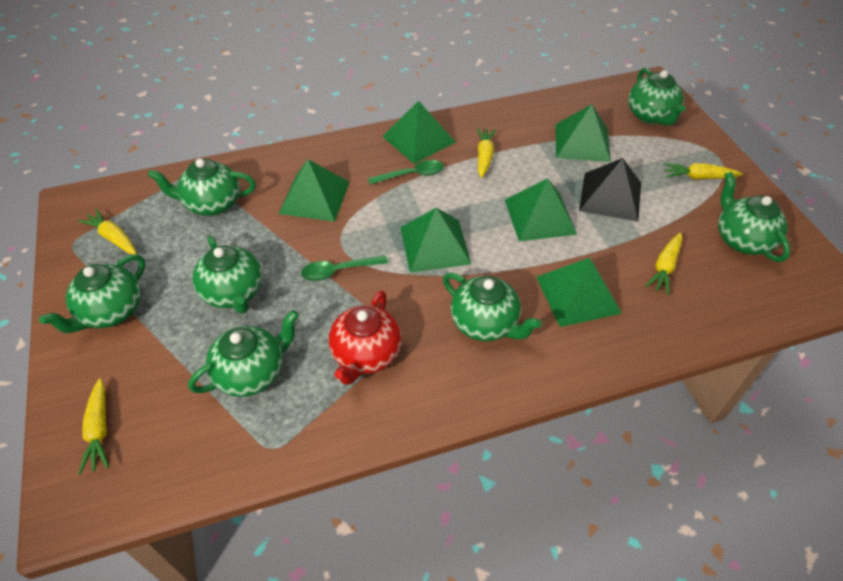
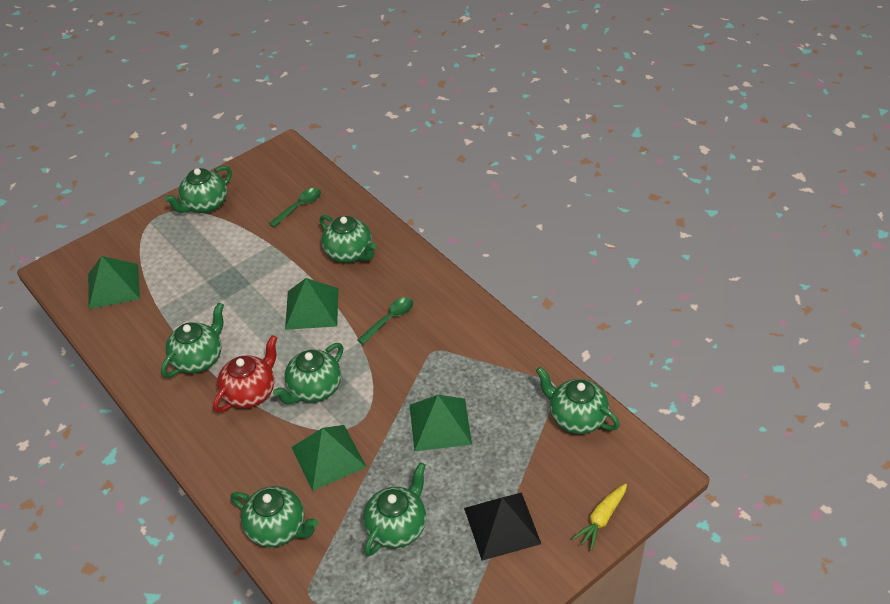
green pyramid: [279,159,350,222] [382,101,456,164] [401,208,471,273] [505,178,577,241] [536,258,622,327] [555,104,611,162] = 6 -> [88,256,140,309] [285,278,338,330] [291,425,366,491] [409,395,472,451] = 4
yellow carrot: [78,209,137,255] [78,378,109,475] [477,128,496,178] [645,233,682,295] [663,163,743,179] = 5 -> [572,484,627,551] = 1

